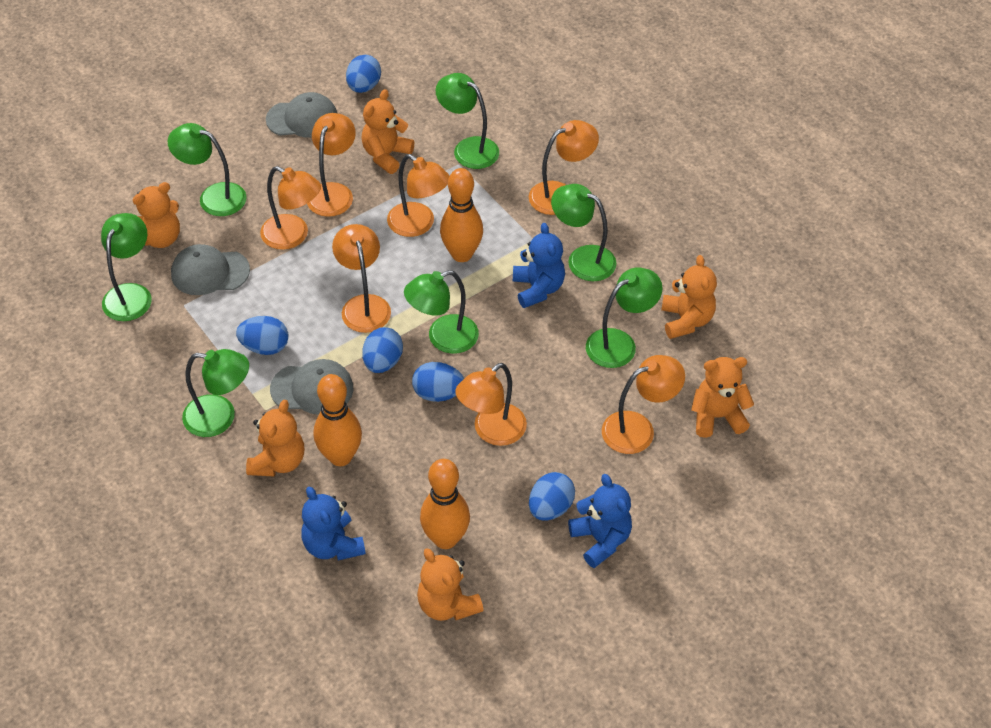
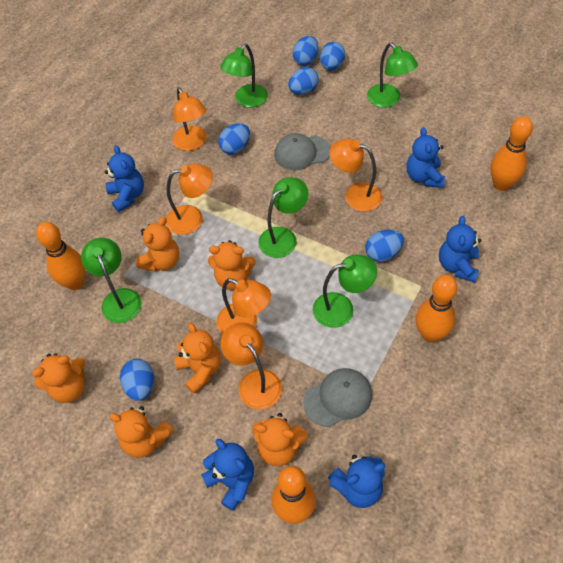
blue egg: [236,316,288,355] [346,55,381,93] [362,327,403,373] [412,362,464,402] [529,472,575,521] = 5 -> [120,359,154,401] [218,123,250,155] [288,67,319,95] [293,36,319,66] [320,42,345,70] [365,230,404,262] = 6
blue teddy bear: [301,487,366,560] [513,223,565,308] [568,474,632,568] = 3 -> [105,145,144,212] [201,439,254,511] [328,455,386,508] [407,127,445,188] [439,216,481,282] = 5
green lamp: [101,213,152,321] [168,123,247,216] [182,349,249,437] [404,270,479,354] [436,73,499,169] [551,184,617,281] [586,267,662,368] = 7 -> [81,238,141,323] [220,44,268,108] [258,177,308,258] [313,255,377,328] [367,43,418,107] = 5
grey cap: [171,244,250,295] [266,92,337,138] [270,359,354,415] = 3 -> [274,133,330,170] [303,368,372,427] = 2
orange bowling pin: [314,374,362,466] [420,459,470,549] [440,168,483,262] = 3 -> [36,222,85,290] [272,466,316,524] [416,275,458,343] [491,116,533,191] = 4
orange lamp: [260,166,321,250] [307,113,356,217] [332,224,391,333] [387,154,449,237] [455,363,527,446] [529,120,599,215] [602,355,685,454] = 7 -> [166,164,213,235] [172,87,206,151] [216,278,271,335] [220,322,282,409] [330,139,382,212] = 5

